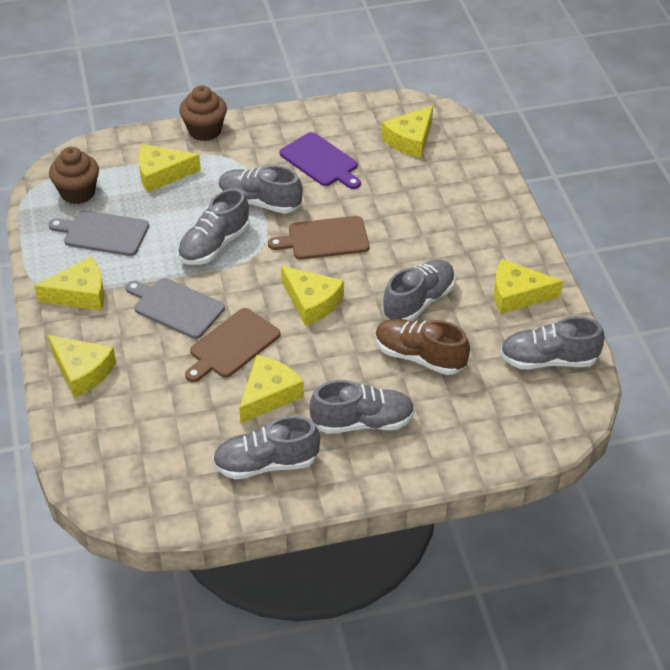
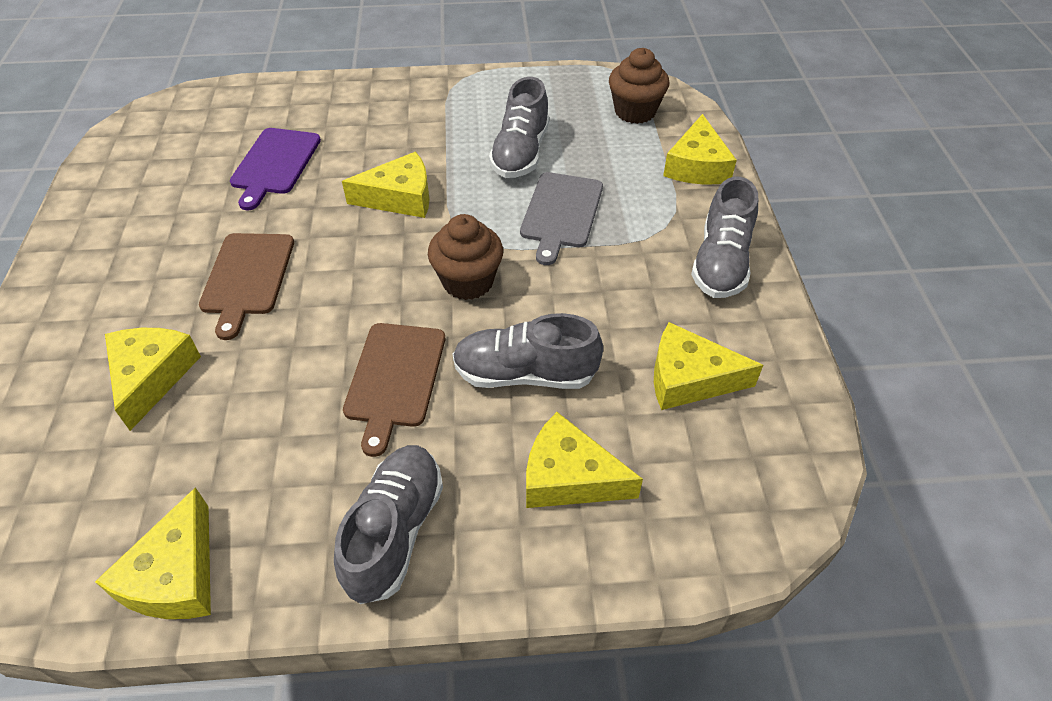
brown shoe: [375,319,470,375] = 1 -> none = 0
grey cutting board: [48,210,149,256] [126,278,225,339] = 2 -> [520,172,603,265] = 1
grey shoe: [178,188,250,265] [212,416,320,479] [218,165,303,214] [309,380,415,434] [383,260,455,321] [500,316,605,369] = 6 -> [334,445,443,604] [453,313,603,389] [489,77,549,178] [691,177,758,298] = 4
yellow cheese: [34,257,105,310] [48,335,116,398] [138,144,201,192] [239,355,304,423] [281,266,344,326] [381,106,433,158] [494,259,563,314] = 7 -> [95,487,211,619] [105,328,201,431] [342,152,430,218] [526,412,643,508] [654,322,763,410] [663,114,737,184] = 6

